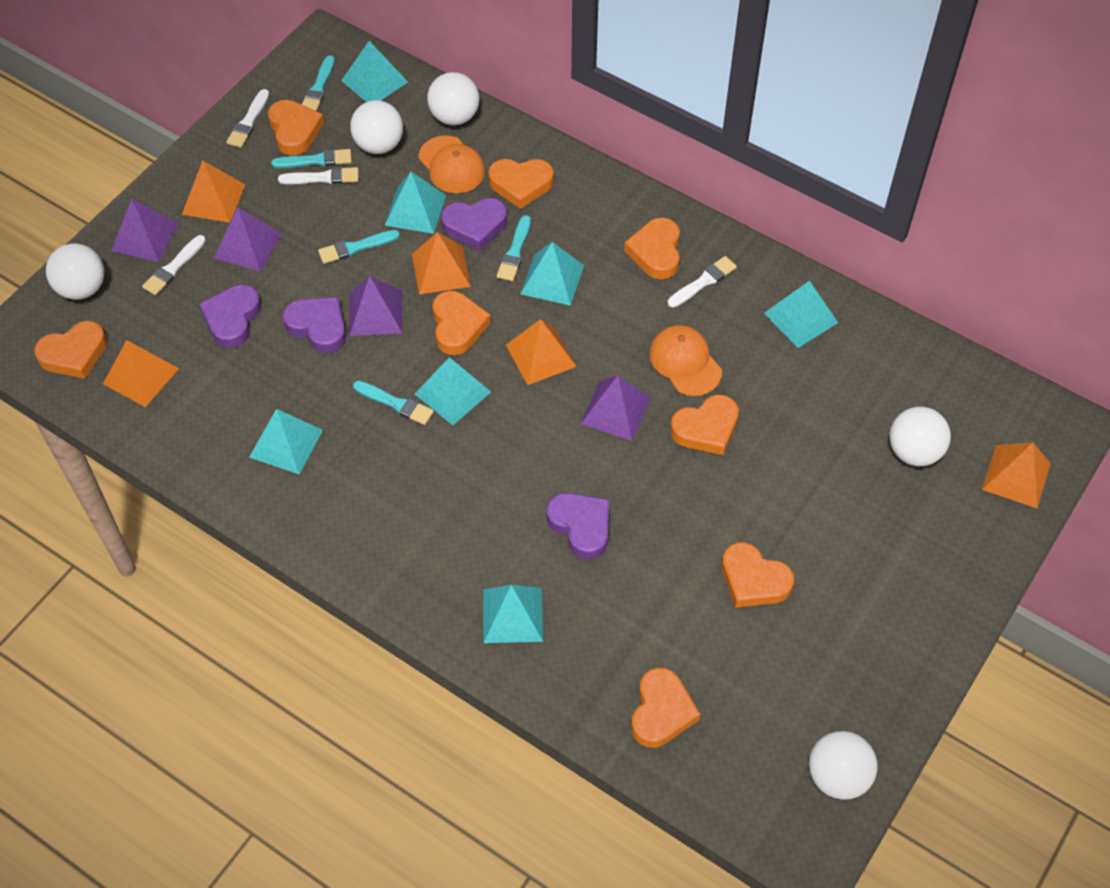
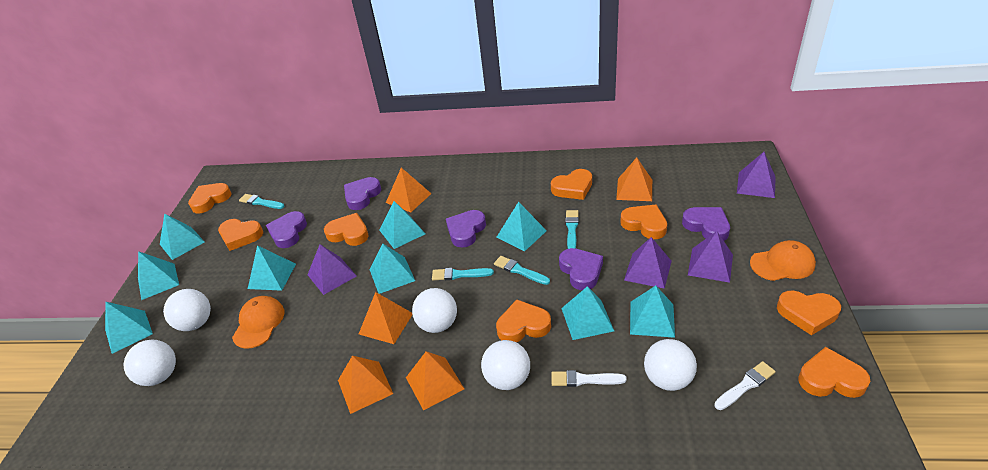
purple heart: [199,285,261,348] [283,297,346,353] [441,198,507,251] [547,493,609,559] = 4 -> [266,211,307,248] [344,177,381,210] [446,210,486,248] [559,248,603,290] [682,207,730,241] = 5
turquoise brush: [271,149,352,168] [302,55,335,111] [318,230,400,264] [353,381,434,425] [497,215,531,281] = 5 -> [239,194,284,209] [432,268,494,280] [494,256,550,285] [565,210,579,249] = 4
turquoise pyramid: [249,409,323,474] [341,41,408,102] [385,172,446,234] [415,357,491,425] [483,585,543,643] [520,242,584,306] [764,281,838,348] = 7 -> [105,302,153,354] [138,251,179,300] [160,213,204,260] [248,245,296,291] [370,244,415,294] [379,201,425,249] [496,202,547,252] [561,286,614,340] [630,286,675,338] = 9
white brush: [142,235,206,295] [226,89,269,148] [278,167,359,184] [668,256,737,308] = 4 -> [551,370,627,387] [714,361,776,410] = 2

